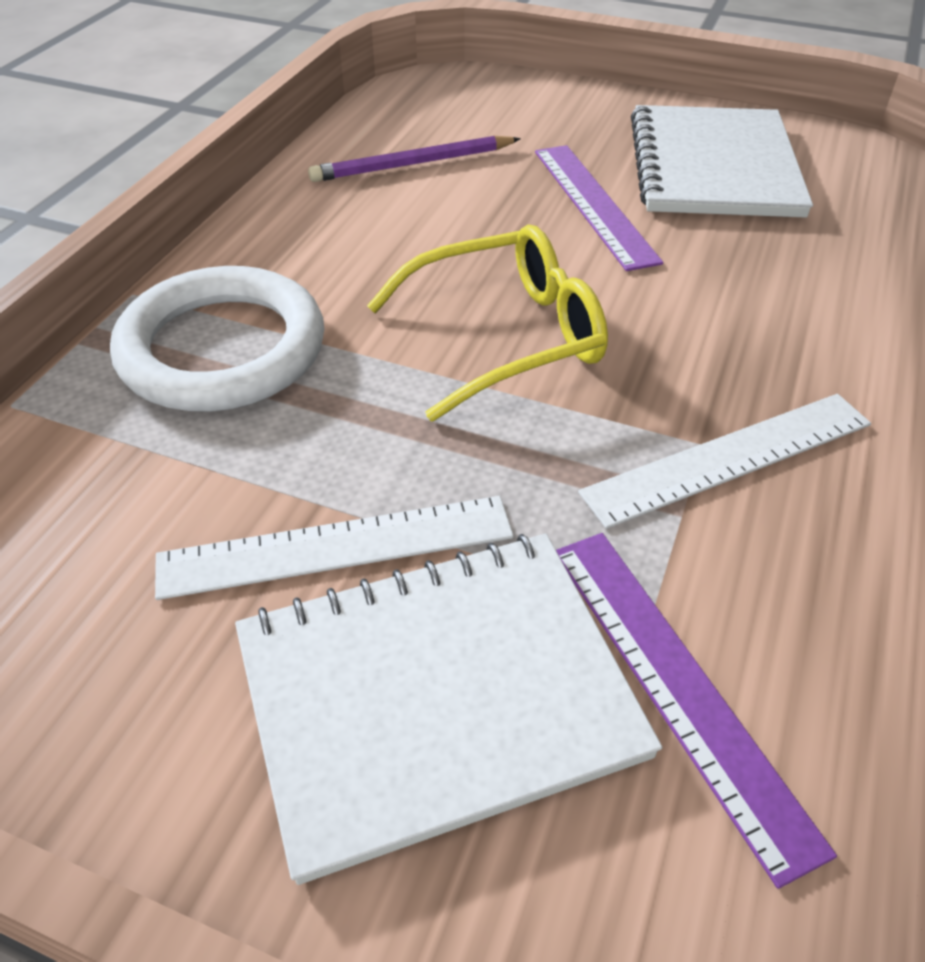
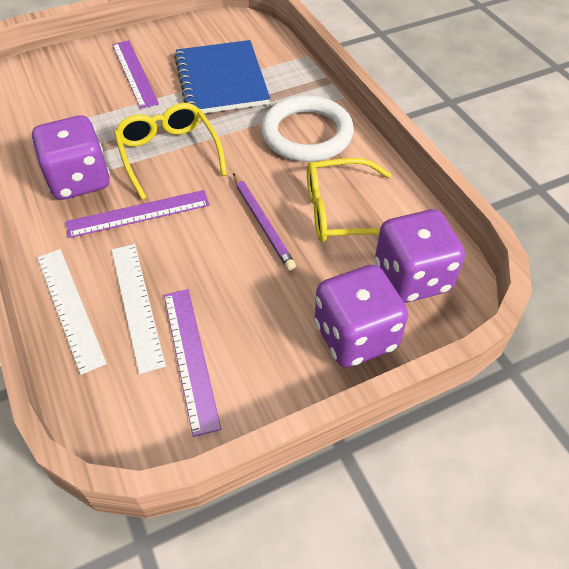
blue notebook: none = 0 -> [174,40,270,113] = 1
purple dice: none = 0 -> [31,115,110,200] [314,265,408,368] [375,209,465,303] = 3
purple ruler: [535,145,663,271] [556,533,837,889] = 2 -> [66,190,210,238] [112,40,159,109] [164,289,221,437] = 3
white notebook: [235,534,662,885] [631,105,813,218] = 2 -> none = 0
yellow glasses: [367,225,608,422] = 1 -> [114,103,227,200] [307,158,391,242] = 2

